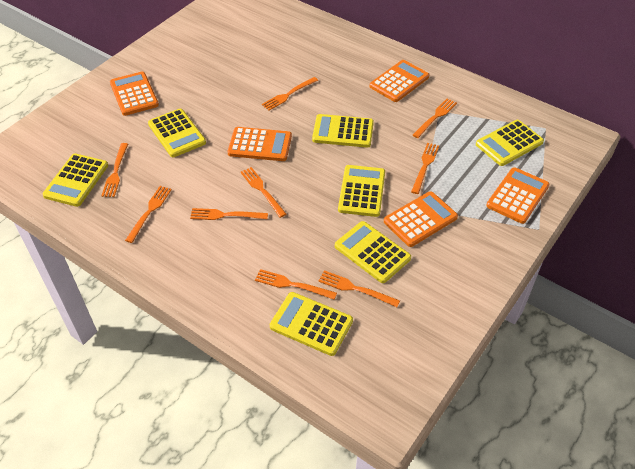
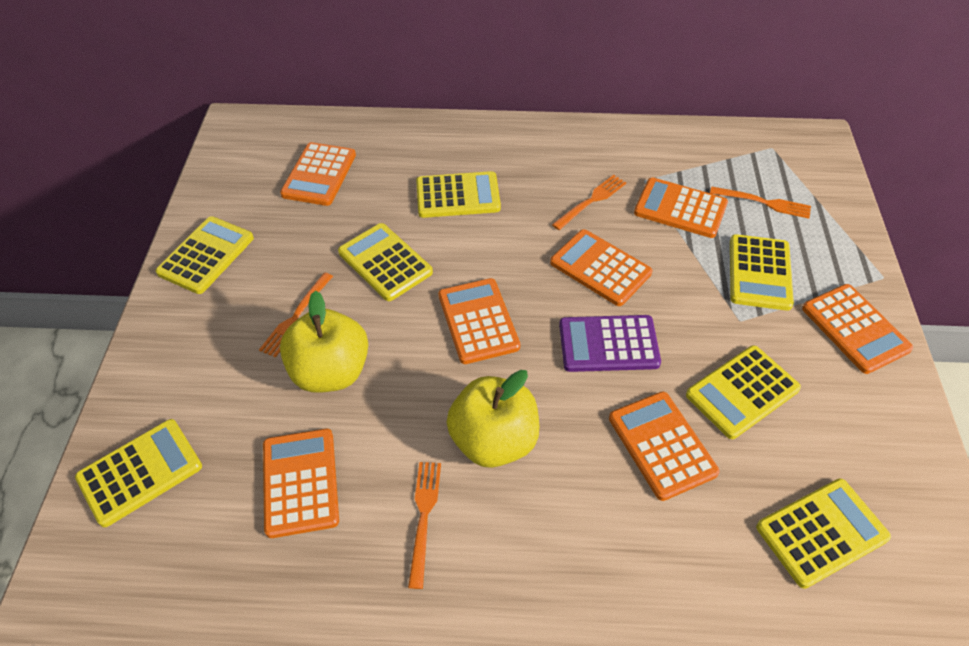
orange calculator: [110,72,159,116] [228,127,292,161] [370,60,429,102] [384,191,458,247] [486,167,550,224] = 5 -> [263,429,339,538] [280,142,356,206] [438,278,520,364] [550,229,652,306] [609,391,720,501] [634,177,728,238] [802,284,913,374] = 7
orange fork: [101,143,128,197] [125,186,172,243] [190,208,268,220] [240,167,286,218] [255,269,337,300] [262,77,318,110] [318,270,400,307] [411,143,439,194] [413,98,457,138] = 9 -> [259,272,333,358] [408,462,441,589] [552,175,626,230] [710,186,811,219] = 4
purple calculator: none = 0 -> [559,315,661,372] = 1
yellow apple: none = 0 -> [280,291,368,392] [446,370,539,468] = 2

